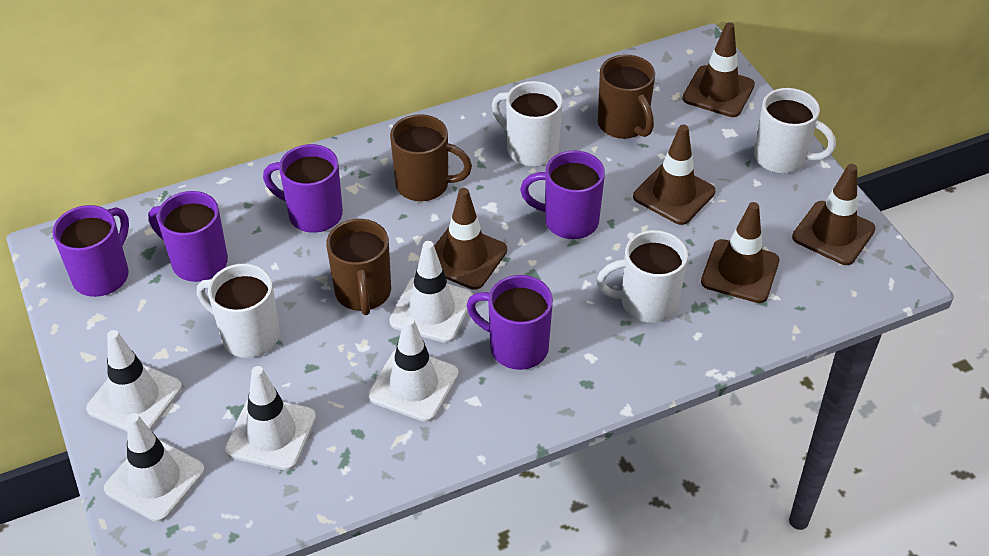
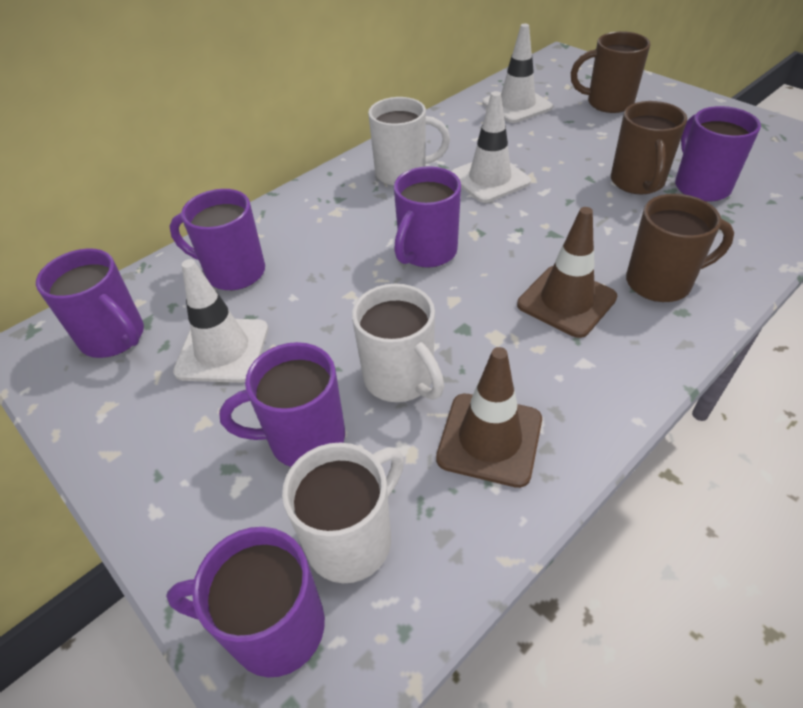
brown traffic cone: [434,188,507,290] [633,125,715,225] [683,22,755,117] [701,202,779,303] [792,164,876,265] = 5 -> [436,347,542,488] [517,207,617,338] = 2
purple mug: [52,205,129,297] [148,191,228,282] [263,144,343,233] [466,275,553,370] [520,150,605,239] = 5 -> [36,248,144,358] [166,527,325,677] [170,189,265,290] [219,342,345,467] [394,166,461,268] [675,106,761,202] = 6
white mug: [197,263,280,358] [492,81,563,166] [596,230,688,323] [754,88,836,174] = 4 -> [282,442,404,583] [352,284,444,402] [368,97,450,186] = 3
white traffic cone: [86,330,182,431] [104,413,205,522] [225,366,316,470] [368,317,459,422] [390,241,473,343] = 5 -> [173,259,268,383] [451,91,531,203] [483,24,553,123] = 3

